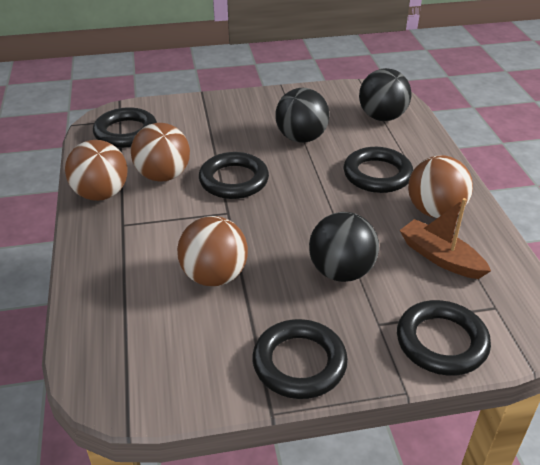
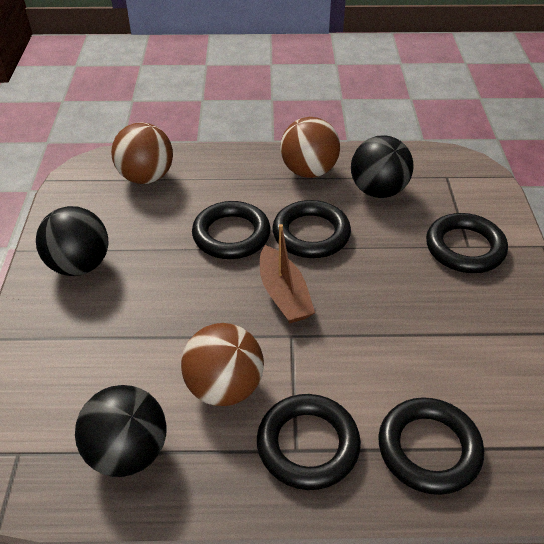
brown ball: [65,140,127,201] [131,123,190,182] [177,216,248,286] [408,155,473,218] = 4 -> [111,122,173,184] [181,323,264,406] [280,117,340,178] = 3

